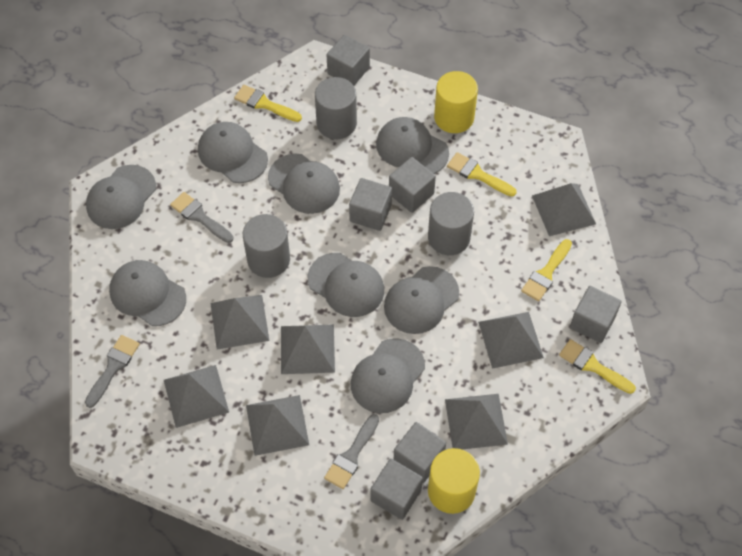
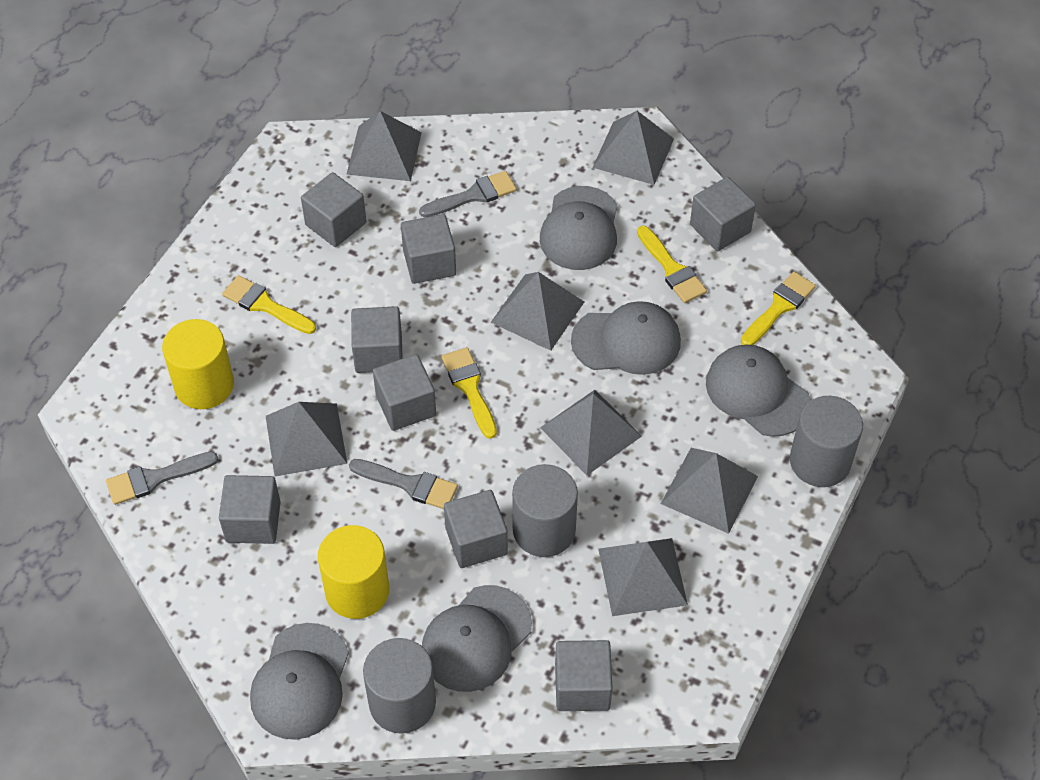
grey cap: [86,165,156,229] [109,260,186,326] [198,122,268,183] [268,154,340,214] [308,253,384,317] [351,338,425,413] [376,117,449,174] [384,266,459,334] = 8 -> [250,623,349,740] [422,585,532,692] [540,186,618,270] [571,301,681,375] [706,345,811,437] = 5
grey cube: [327,35,370,85] [349,178,392,231] [371,459,423,520] [389,157,436,213] [394,422,446,483] [570,286,622,343] = 6 -> [219,475,281,544] [301,172,367,247] [351,306,403,373] [373,354,436,431] [401,214,456,284] [444,490,508,568] [555,640,613,711] [690,177,756,251] = 8

